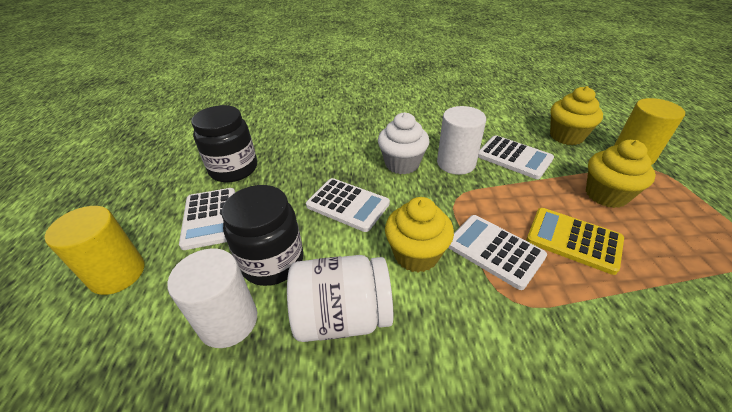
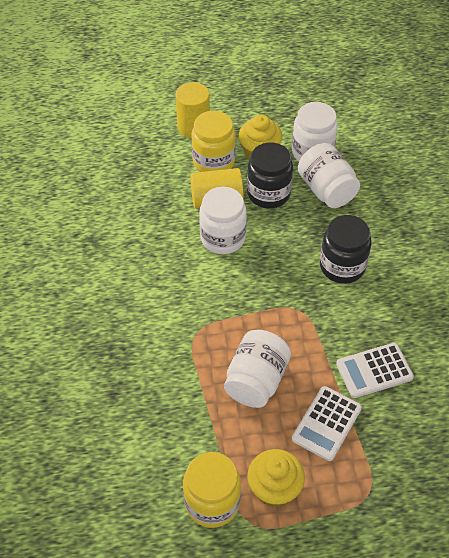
white calculator: [179,188,235,250] [306,178,390,232] [448,215,547,290] [478,135,554,179] = 4 -> [292,386,362,461] [336,343,414,398] = 2
white cupcake: [378,112,430,174] = 1 -> none = 0
white cylinder: [167,248,257,348] [437,106,486,175] = 2 -> none = 0
white jar: [287,255,393,342] = 1 -> [199,187,247,254] [224,330,291,408] [292,102,338,161] [298,143,360,208] = 4
yellow calculator: [526,208,624,275] = 1 -> none = 0
yellow cupcake: [385,197,454,273] [550,86,603,145] [586,140,656,208] = 3 -> [239,115,282,160] [247,449,305,507] = 2
yellow jar: none = 0 -> [183,452,241,528] [192,111,236,172] = 2

